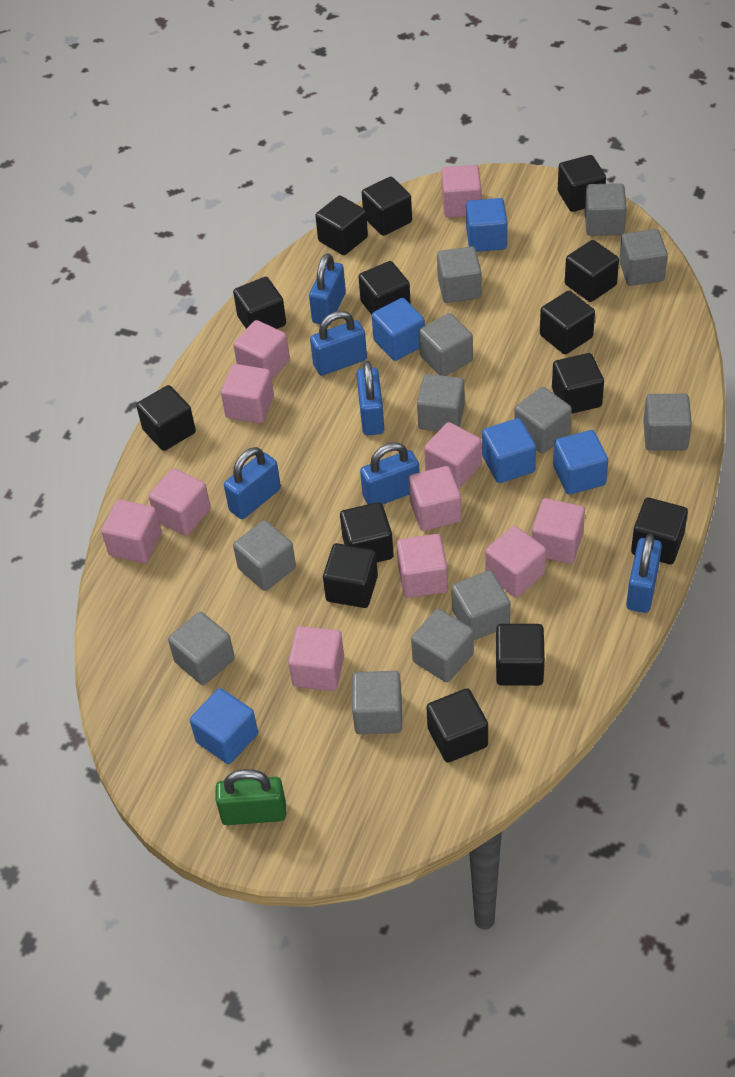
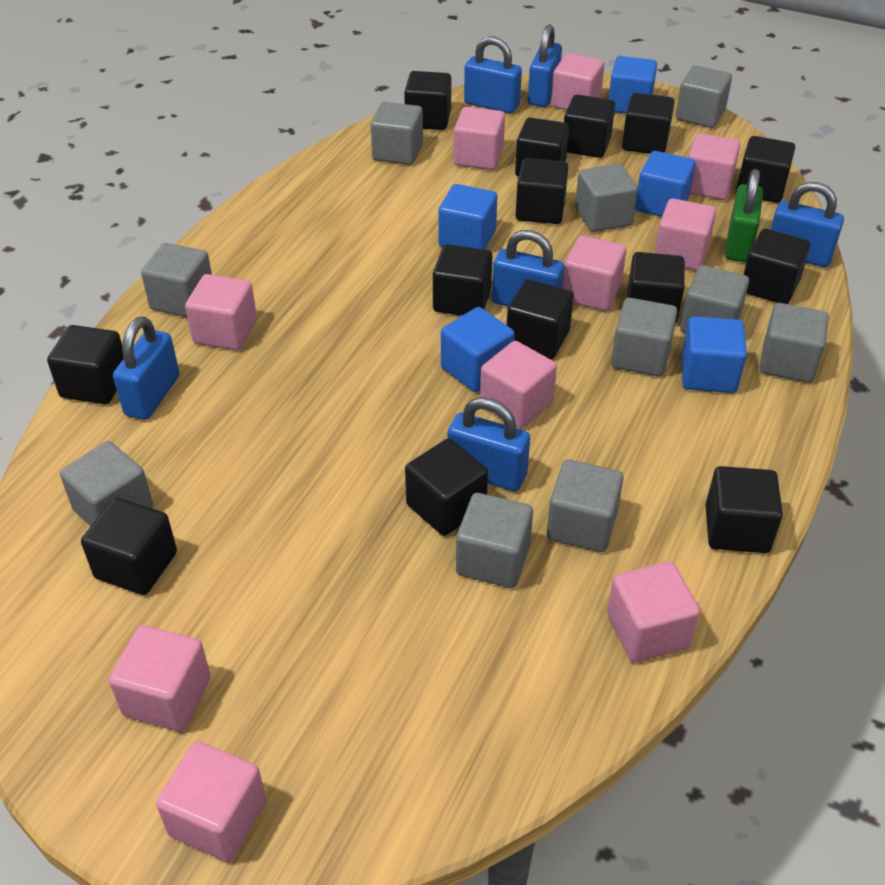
grey cube: [168,612,235,685] [233,520,296,591] [352,671,402,734] [411,609,474,682] [417,374,465,431] [419,313,473,376] [437,246,481,303] [451,570,510,640] [514,387,572,454] [585,183,627,236] [619,229,668,286] [643,394,692,451] = 12 -> [60,441,153,526] [141,243,212,317] [371,102,423,165] [456,493,533,588] [547,459,624,552] [575,164,638,232] [611,298,678,377] [676,65,732,128] [680,265,749,333] [759,303,829,383] = 10
pink cube: [101,499,162,563] [149,468,211,536] [221,364,274,423] [233,320,290,379] [288,626,344,691] [397,534,448,598] [409,466,461,531] [424,422,481,489] [441,165,481,218] [485,526,546,597] [532,498,585,564] = 11 -> [109,625,211,731] [156,741,266,862] [185,274,257,350] [454,107,505,170] [480,341,557,429] [551,53,605,110] [563,236,626,311] [607,561,700,662] [654,199,716,271] [688,133,740,200] = 10

